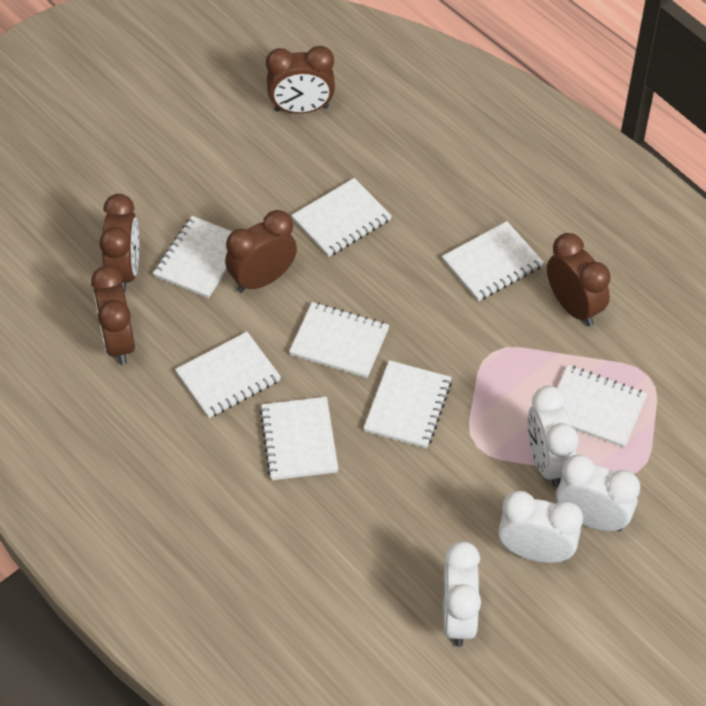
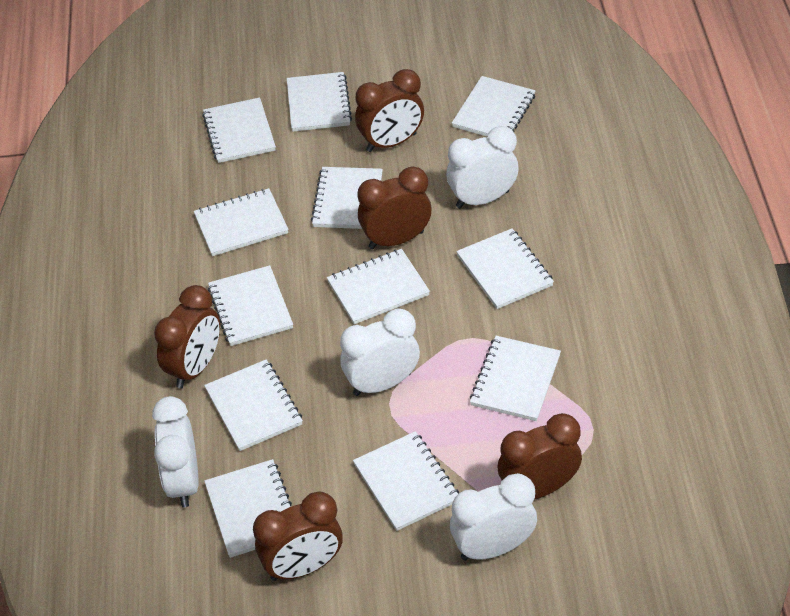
white notebook: [153,216,232,298] [175,332,281,418] [260,397,338,480] [289,302,389,378] [291,178,392,257] [363,360,452,448] [442,221,544,301] [557,365,647,448] = 8 -> [194,188,289,256] [202,97,276,163] [204,359,303,451] [204,459,292,558] [208,265,293,346] [287,72,352,132] [311,167,383,229] [327,249,430,324] [353,431,459,531] [452,76,535,137] [456,228,554,309] [470,336,561,421] = 12

